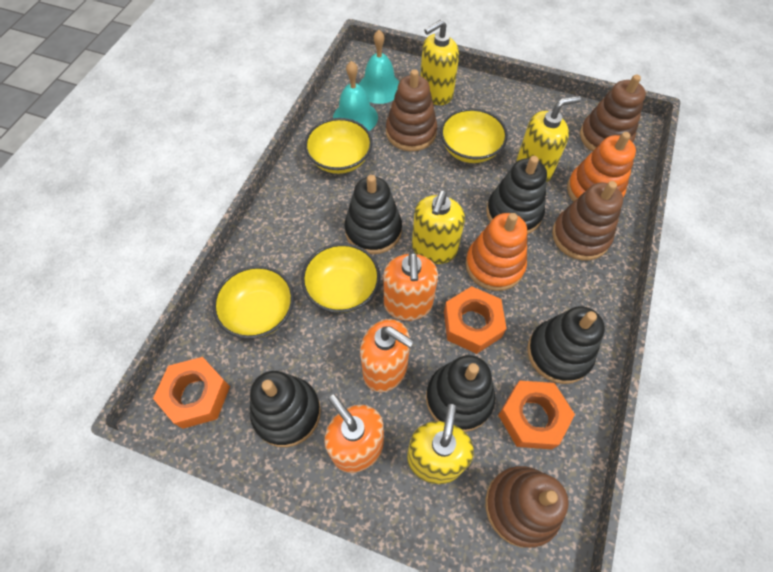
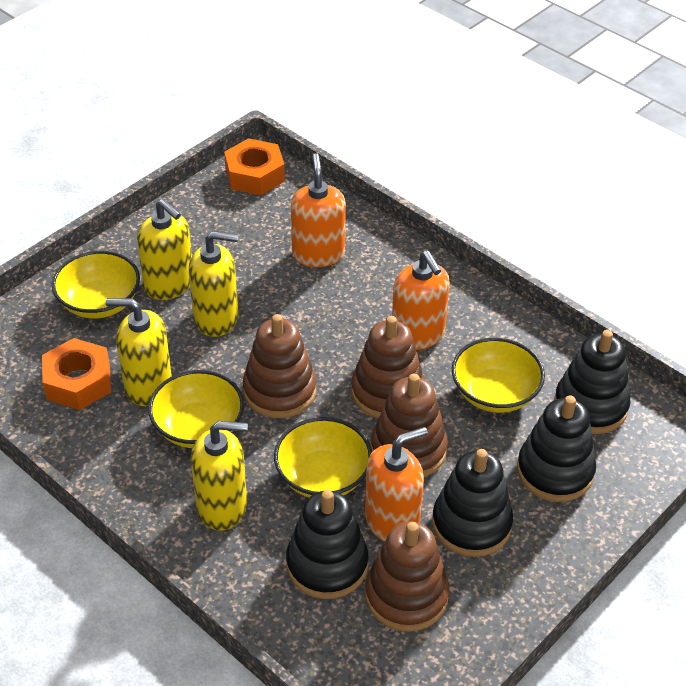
black stacking toy: [250,371,321,447] [345,175,402,254] [426,355,495,432] [486,156,547,234] [527,306,605,384] = 5 -> [286,490,369,599] [432,449,513,557] [517,396,596,502] [554,330,630,434] = 4
orange nut: [153,357,230,429] [444,286,507,354] [498,381,575,449] = 3 -> [42,338,112,410] [224,138,285,195] = 2
orange stacking toy: [465,213,527,291] [567,132,636,202] = 2 -> none = 0
turquoise bell: [333,61,378,131] [359,30,399,104] = 2 -> none = 0

